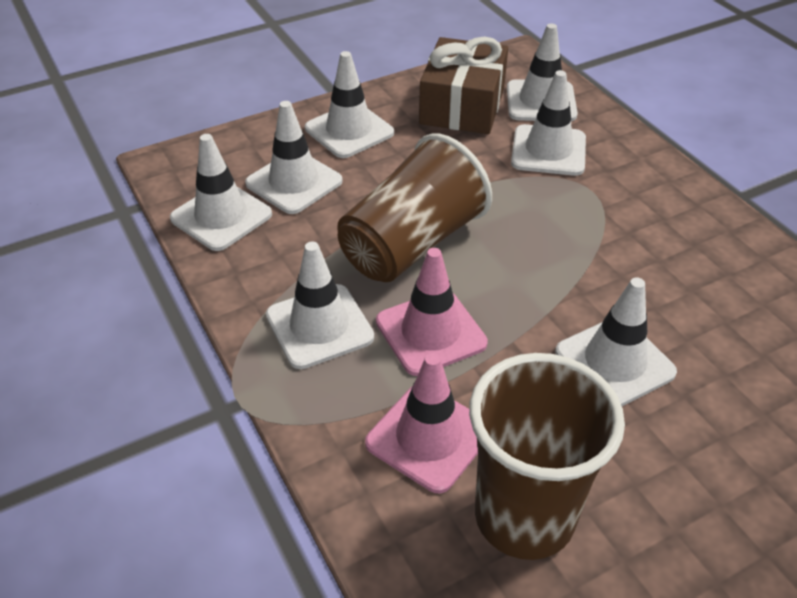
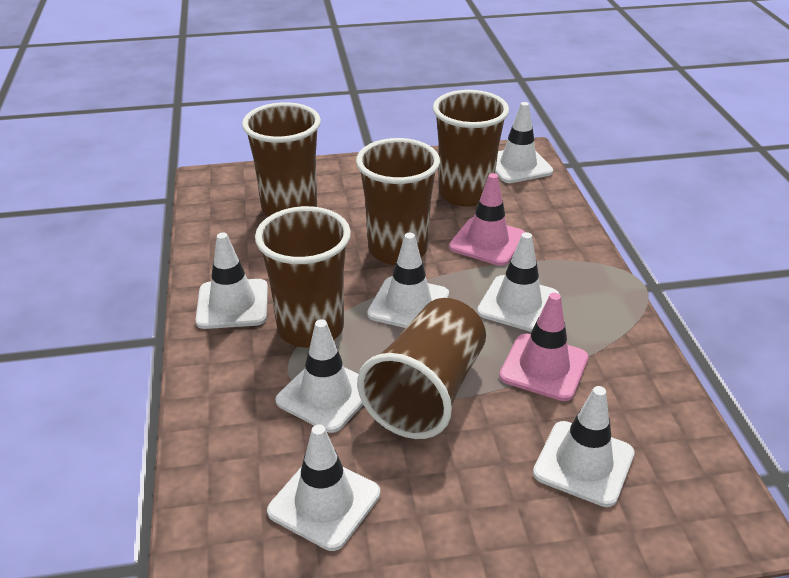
brown cup: [337,133,492,282] [469,353,625,560] = 2 -> [242,102,321,217] [255,206,351,348] [356,138,440,265] [357,298,486,439] [433,90,509,207] = 5
brown gift: [419,37,508,134] = 1 -> none = 0

